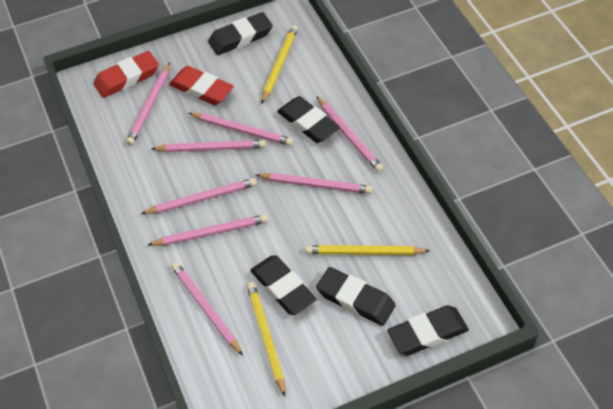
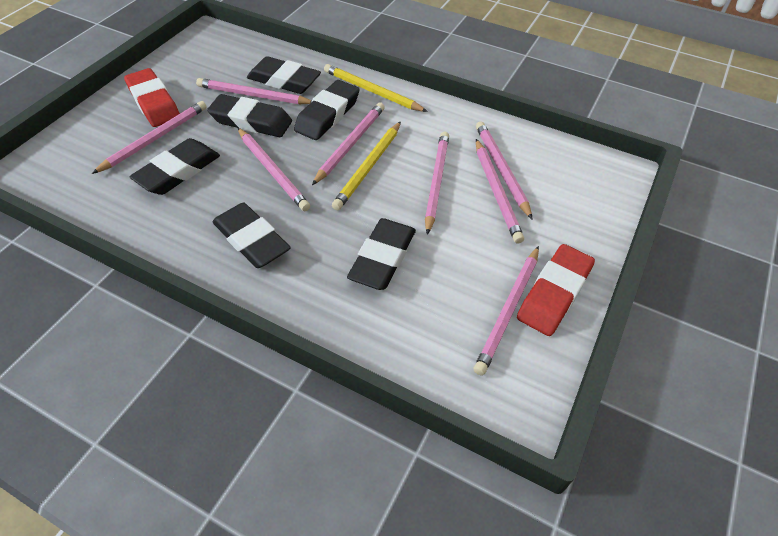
black eraser: [208,12,273,55] [250,255,316,315] [277,96,340,143] [316,267,396,326] [387,305,469,355] = 5 -> [129,138,220,195] [207,94,292,137] [212,202,291,268] [247,56,321,94] [294,80,360,140] [347,218,416,290] = 6
yellow pencil: [247,282,285,397] [262,25,298,103] [305,245,430,255] = 3 -> [324,64,428,112] [332,121,401,210] = 2

